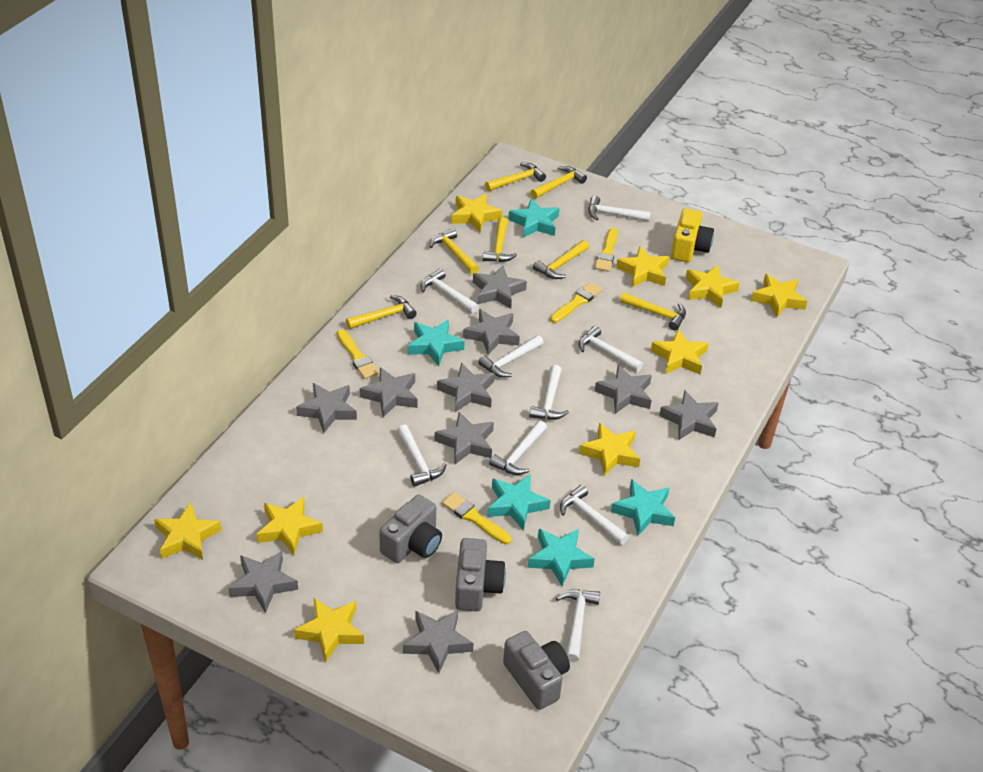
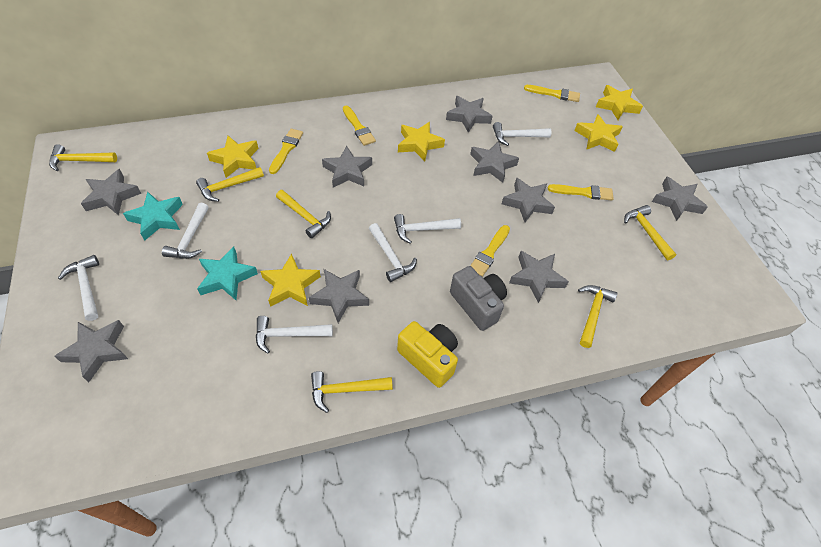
grey camera: [379,495,442,563] [455,538,506,611] [503,631,570,710] = 3 -> [450,266,507,331] = 1
grey star: [229,551,298,613] [296,383,357,433] [360,367,418,417] [403,610,473,673] [435,412,494,464] [437,363,495,412] [463,309,520,355] [473,266,527,309] [595,365,652,414] [659,390,718,440] = 10 -> [54,320,128,382] [81,169,141,216] [309,269,369,323] [322,146,372,188] [446,96,493,133] [470,141,519,183] [502,177,555,222] [509,251,569,303] [652,177,708,221] = 9
turquoise star: [408,320,465,366] [487,474,551,530] [508,198,559,238] [528,529,595,586] [611,479,675,536] = 5 -> [123,192,183,241] [197,247,258,300] = 2
white hammer: [397,424,446,487] [421,268,479,313] [478,335,543,378] [489,420,547,475] [529,365,569,420] [556,589,600,662] [560,485,629,545] [578,326,643,372] [588,196,651,221] = 9 -> [58,255,99,321] [162,203,209,259] [256,316,333,354] [369,223,417,282] [394,214,461,244] [493,122,551,146] = 6
yellow brush: [337,329,379,379] [442,492,512,544] [550,282,602,323] [594,228,618,272] = 4 -> [269,129,303,174] [343,106,376,146] [470,225,510,277] [524,85,580,102] [548,184,614,201] = 5
yellow hammer: [346,295,417,329] [430,228,479,274] [482,217,517,262] [485,163,546,191] [531,166,587,199] [533,240,589,279] [620,292,686,330] = 7 -> [49,144,117,171] [196,167,264,202] [276,190,331,238] [311,371,393,413] [578,285,618,348] [624,205,676,260] = 6
yellow star: [154,503,221,560] [257,497,323,555] [294,598,364,663] [451,193,502,232] [579,423,640,476] [616,246,669,288] [651,329,709,374] [686,265,740,308] [751,274,807,318] = 9 -> [207,136,259,178] [260,253,321,307] [398,122,445,161] [574,114,623,152] [596,85,643,120] = 5

